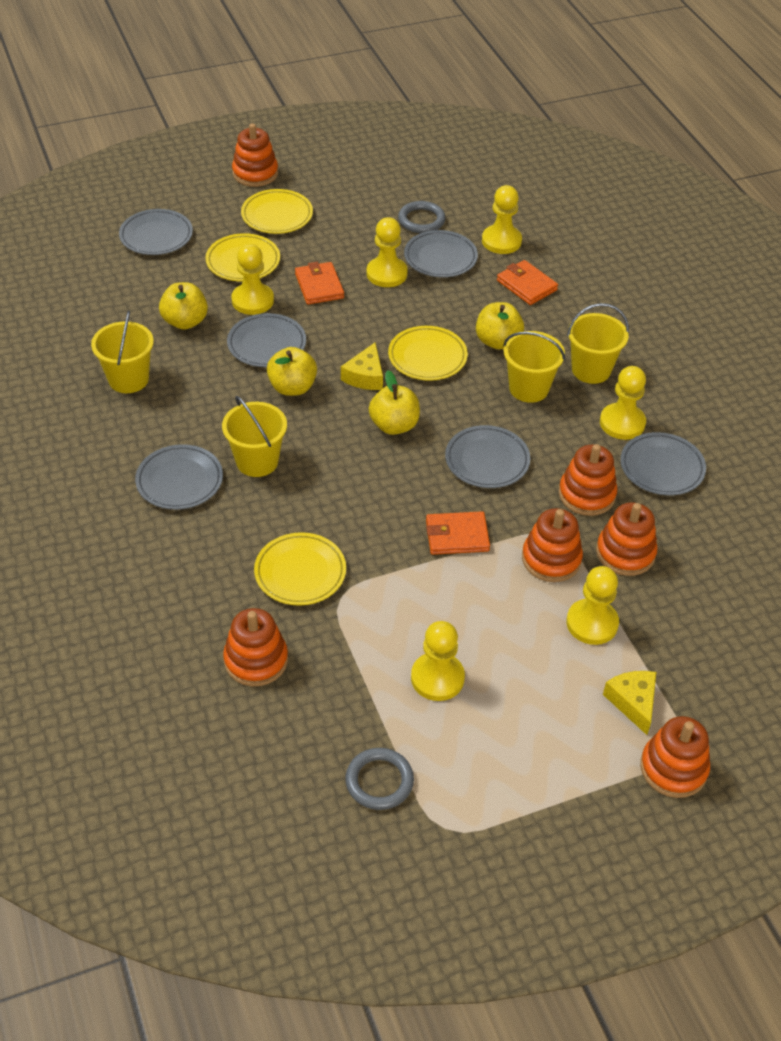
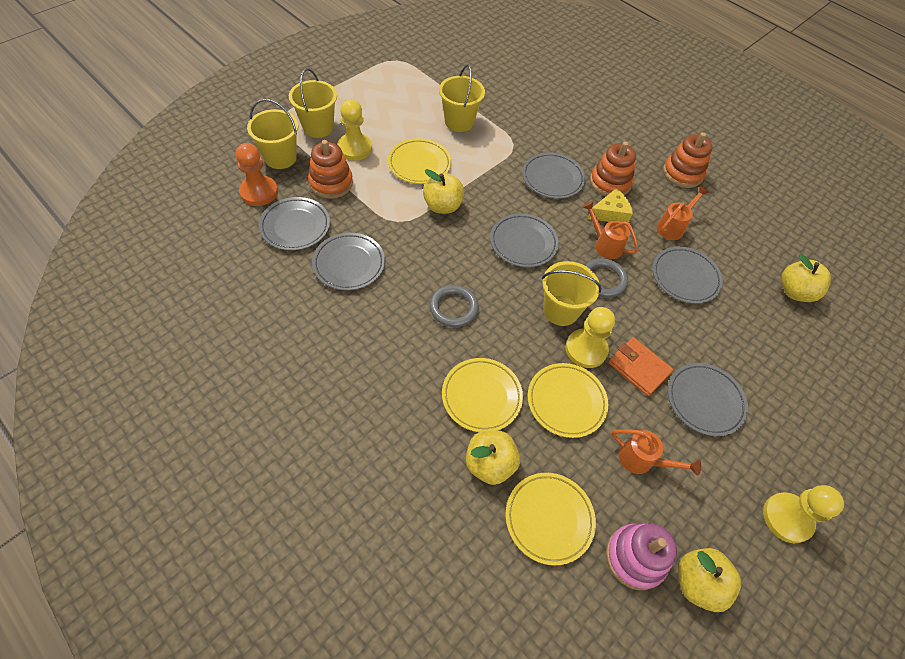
orange pawn: none = 0 -> [236,143,278,206] = 1
orange stacking toy: [223,608,288,686] [232,123,278,187] [522,508,583,582] [559,444,617,516] [596,502,657,576] [640,716,710,798] = 6 -> [308,140,353,199] [590,141,636,196] [663,132,712,188] = 3
orange wallet: [295,262,344,305] [426,511,490,555] [497,260,558,305] = 3 -> [608,337,673,396] = 1
orange watering can: none = 0 -> [582,201,638,259] [612,429,701,476] [657,186,709,240] = 3
pink stacking toy: none = 0 -> [606,524,677,590] = 1
yellow cheese: [341,342,383,390] [603,671,656,735] = 2 -> [588,188,633,223] = 1
yellow pawn: [231,244,274,315] [366,217,408,287] [411,621,465,701] [482,185,522,254] [566,566,619,645] [600,366,646,440] = 6 -> [337,99,372,161] [565,307,615,368] [763,485,844,543] = 3

